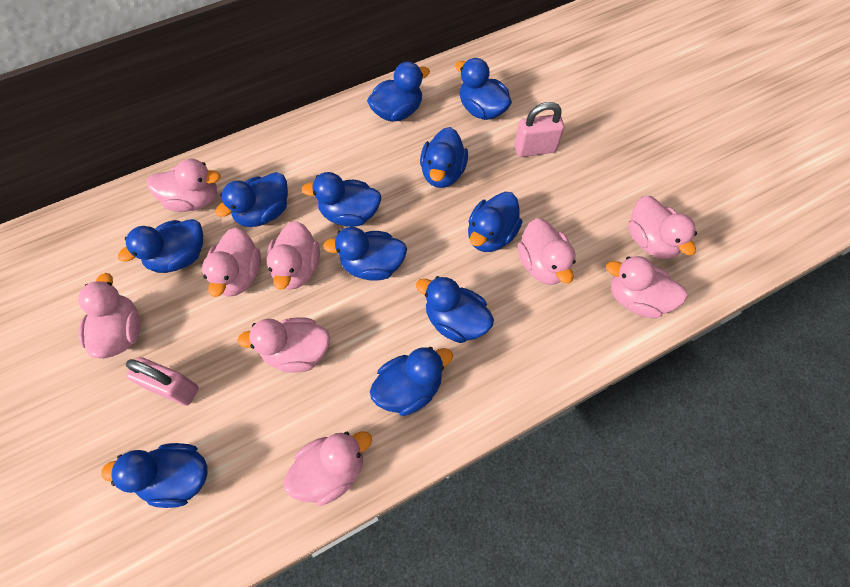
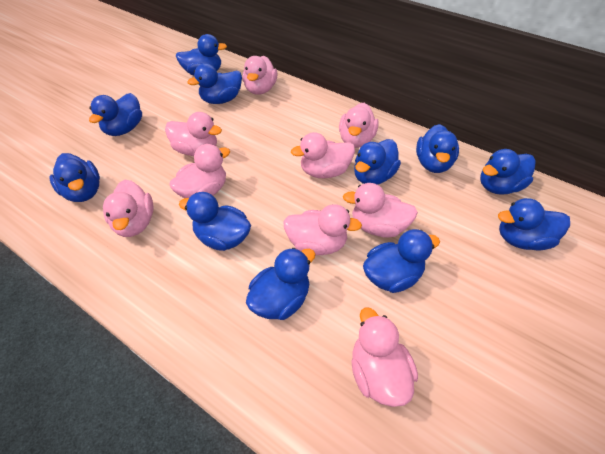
pink padlock: [126,357,199,406] [514,102,564,157] = 2 -> none = 0

